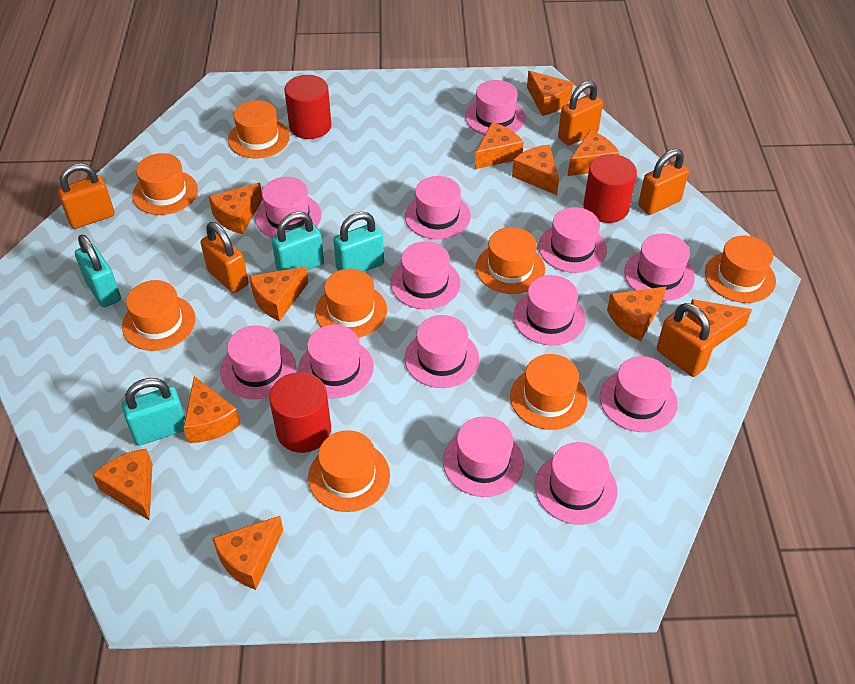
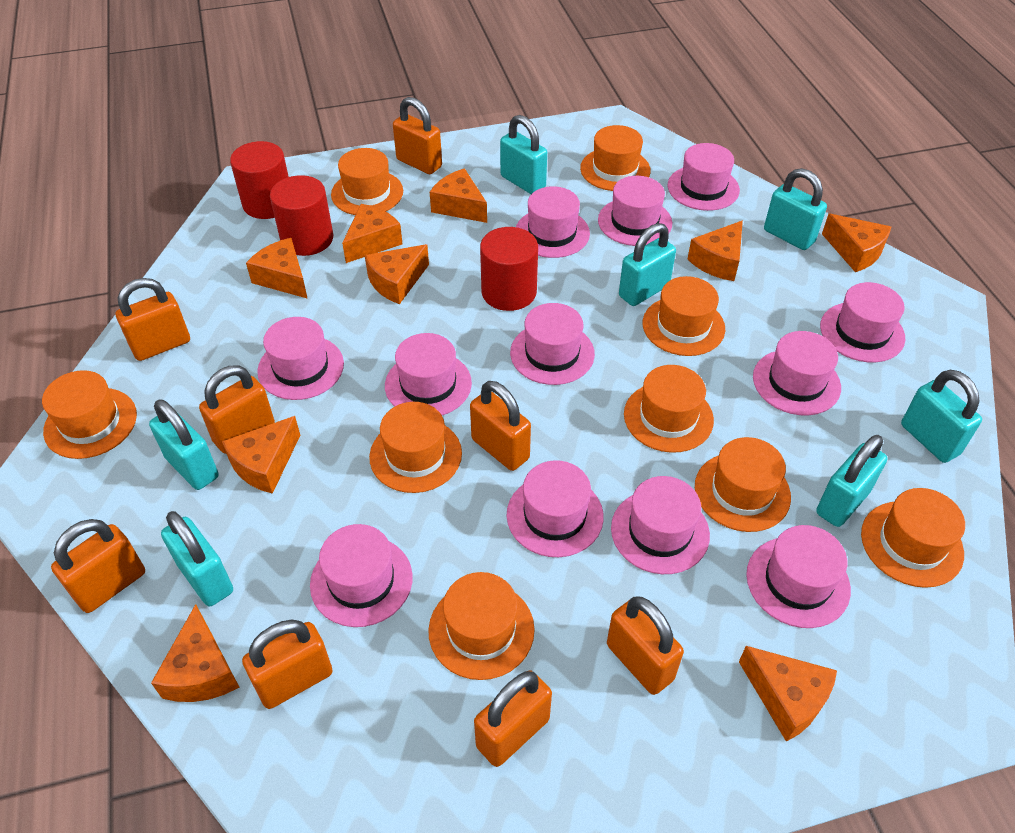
orange cheese: [93,449,152,521] [183,376,241,443] [209,182,263,234] [212,516,283,590] [249,266,308,321] [475,122,523,169] [512,145,559,195] [527,71,573,116] [568,130,619,176] [607,287,666,341] [687,299,752,348] = 11 -> [151,604,240,702] [222,416,300,494] [246,238,308,299] [342,204,403,263] [365,244,429,304] [430,169,487,223] [687,220,743,281] [739,646,837,742] [822,214,891,272] = 9
orange hat: [122,280,196,351] [132,153,198,215] [228,100,290,158] [308,430,390,512] [315,269,387,338] [476,227,545,294] [510,354,587,430] [705,235,776,303] = 8 -> [42,370,137,459] [331,148,403,215] [369,402,462,493] [428,572,535,680] [580,125,651,191] [624,365,714,453] [643,276,725,356] [695,437,791,532] [861,488,965,588] = 9
orange padlock: [57,163,115,229] [201,222,249,293] [558,81,603,146] [638,149,689,215] [657,303,716,377] = 5 -> [51,519,145,613] [115,278,190,361] [199,365,275,454] [242,620,333,709] [393,97,442,174] [470,381,531,471] [474,670,552,767] [607,597,684,695] = 8
pink hat: [220,325,296,399] [255,177,322,238] [298,325,374,398] [390,241,461,309] [404,315,479,388] [405,176,471,239] [443,416,524,497] [465,80,526,135] [513,275,586,345] [535,442,618,524] [539,207,607,273] [600,356,678,432] [624,233,695,301] = 13 -> [257,317,344,400] [310,524,413,627] [385,333,472,415] [507,460,604,557] [510,303,595,385] [516,186,590,258] [598,176,672,246] [611,476,710,574] [668,143,740,211] [746,525,851,628] [753,331,841,416] [820,282,905,362] = 12
turquoise padlock: [75,235,121,308] [122,378,185,445] [271,212,324,271] [333,212,384,272] = 4 -> [149,399,219,490] [161,511,233,606] [500,115,547,194] [619,223,676,306] [764,168,827,250] [816,435,887,527] [901,370,982,463] = 7

